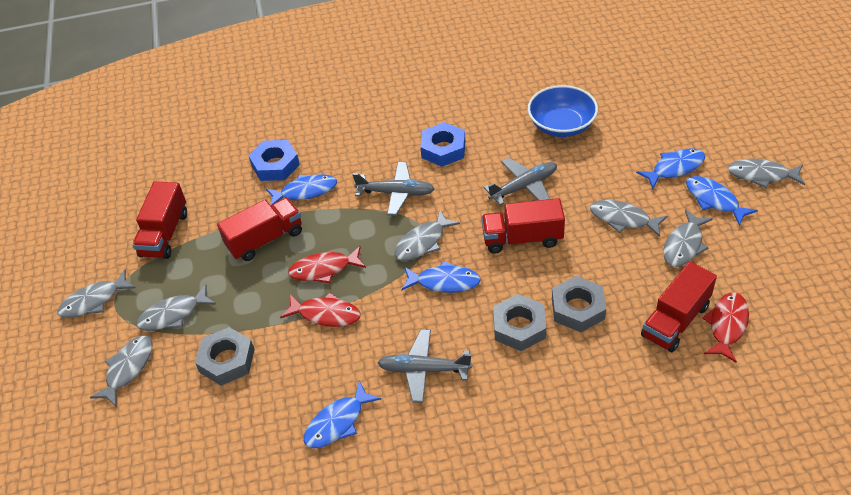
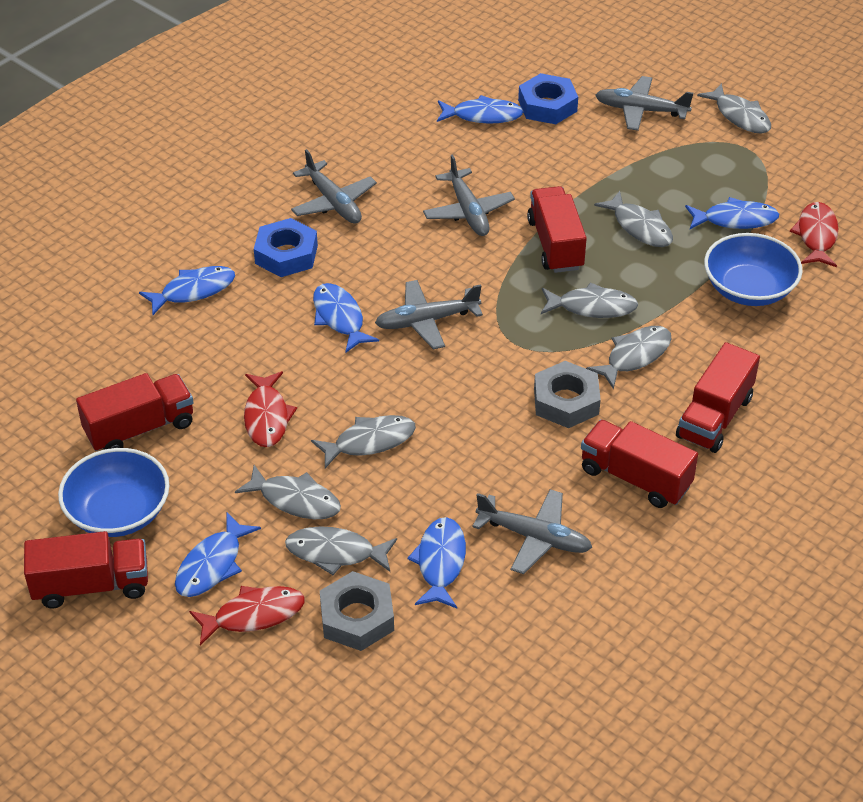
blue bowl: [527,85,598,137] = 1 -> [58,448,169,537] [704,233,803,306] = 2
blue fish: [266,174,337,206] [304,381,381,448] [401,261,481,293] [636,148,705,189] [686,176,758,226] = 5 -> [139,266,235,315] [175,513,261,597] [313,283,379,353] [407,517,466,608] [437,95,524,124] [685,197,779,229] = 6
grey nut: [195,327,255,386] [493,294,546,351] [552,276,606,332] = 3 -> [320,571,394,651] [534,361,601,428] = 2
grey plane: [353,162,435,216] [377,330,472,403] [484,158,557,205] = 3 -> [291,149,377,224] [375,280,483,349] [423,155,515,236] [472,489,592,574] [595,76,693,131] = 5
red truck: [132,181,187,259] [217,198,302,261] [481,198,565,254] [641,262,717,352] = 4 -> [24,531,148,608] [76,373,194,451] [527,186,587,273] [581,420,698,508] [676,342,760,453] = 5

